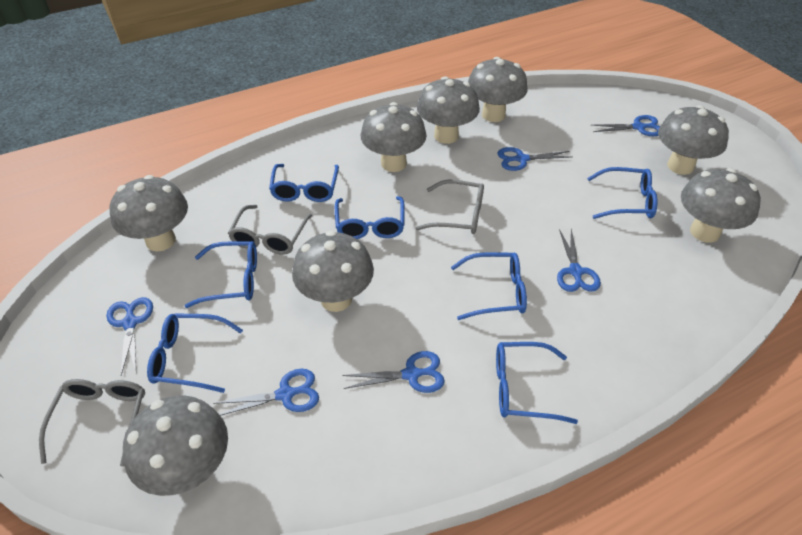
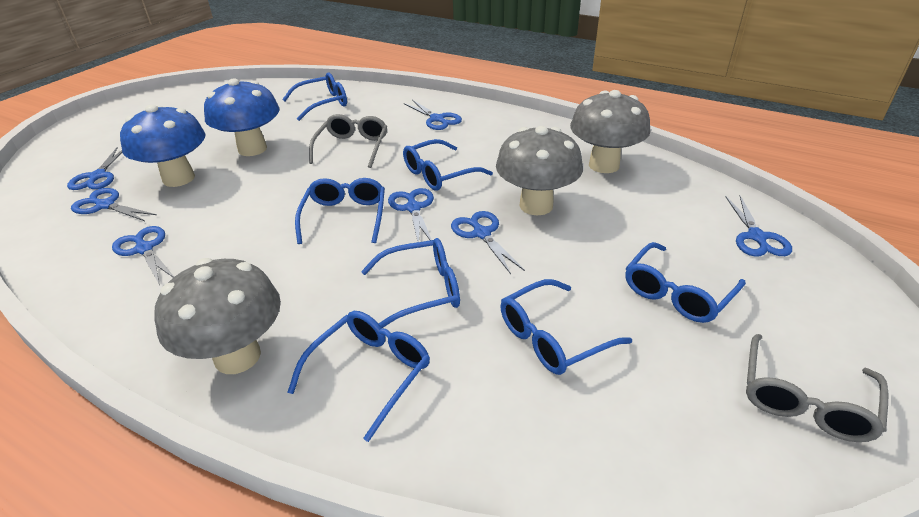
blue mushroom: none = 0 -> [120,105,206,187] [204,78,280,156] = 2
blue scissors: [107,297,153,375] [213,369,319,416] [342,351,445,393] [497,147,571,171] [557,229,601,292] [592,115,660,136] = 6 -> [67,147,122,190] [71,188,157,221] [112,226,174,285] [388,188,434,242] [404,100,462,130] [451,211,525,274] [725,196,792,257] = 7
grey glasses: [39,379,145,467] [228,205,312,255] [416,180,484,234] = 3 -> [309,114,387,168] [746,334,889,442] = 2
grey mushroom: [110,175,188,251] [123,395,228,496] [292,231,374,312] [361,102,427,172] [417,76,480,144] [468,57,528,122] [658,105,729,175] [681,168,761,243] = 8 -> [154,258,281,374] [496,126,583,215] [570,90,650,173] = 3

